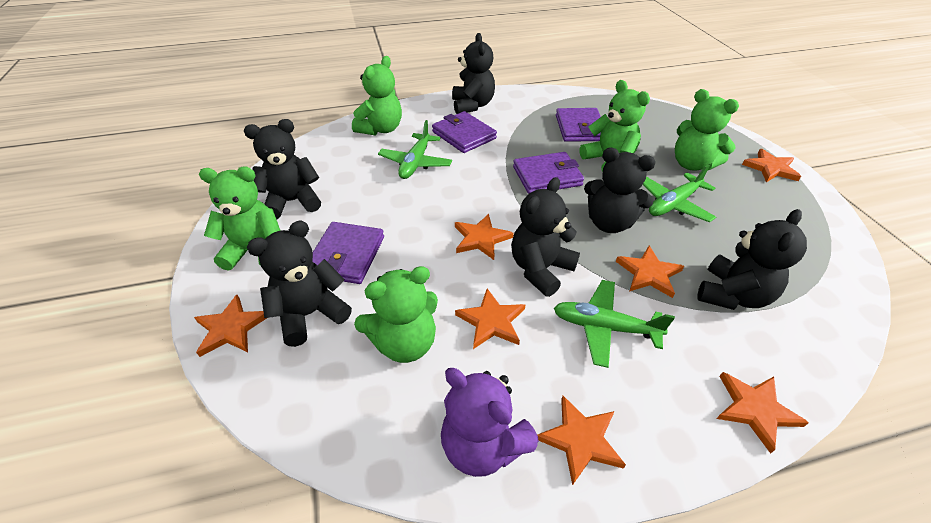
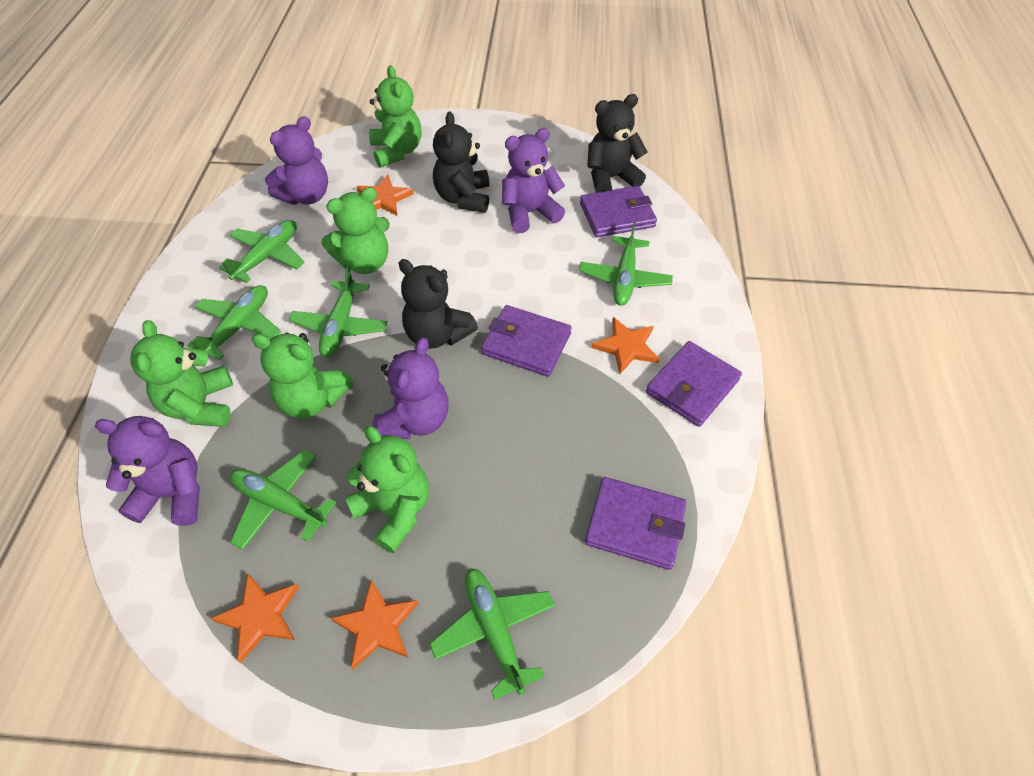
black teddy bear: [244,119,321,220] [247,221,352,347] [452,33,495,114] [511,177,580,297] [584,148,656,233] [697,209,807,310] = 6 -> [398,259,478,349] [433,112,490,213] [587,94,648,193] = 3
green plane: [378,120,452,179] [554,280,675,368] [643,164,716,222] = 3 -> [187,285,281,360] [219,220,305,283] [230,449,336,550] [289,266,388,357] [429,568,555,700] [579,222,673,306] = 6
orange star: [194,295,267,357] [455,214,514,260] [455,288,525,349] [538,396,626,486] [616,246,684,298] [716,372,809,454] [742,149,801,182] = 7 -> [210,573,299,663] [330,579,418,670] [357,175,414,216] [591,317,660,374] = 4
purple teddy bear: [441,368,539,477] = 1 -> [95,416,200,526] [265,116,328,205] [373,337,449,439] [502,128,565,233] = 4

